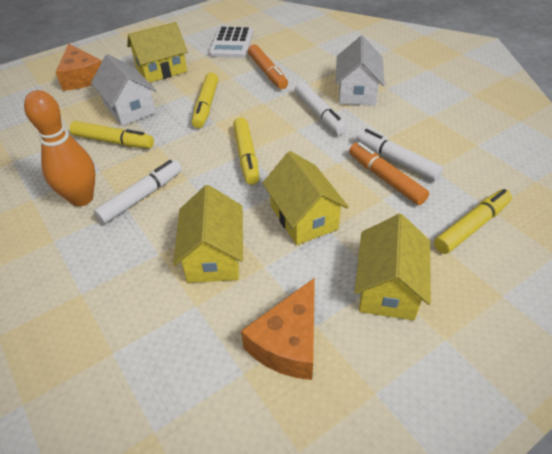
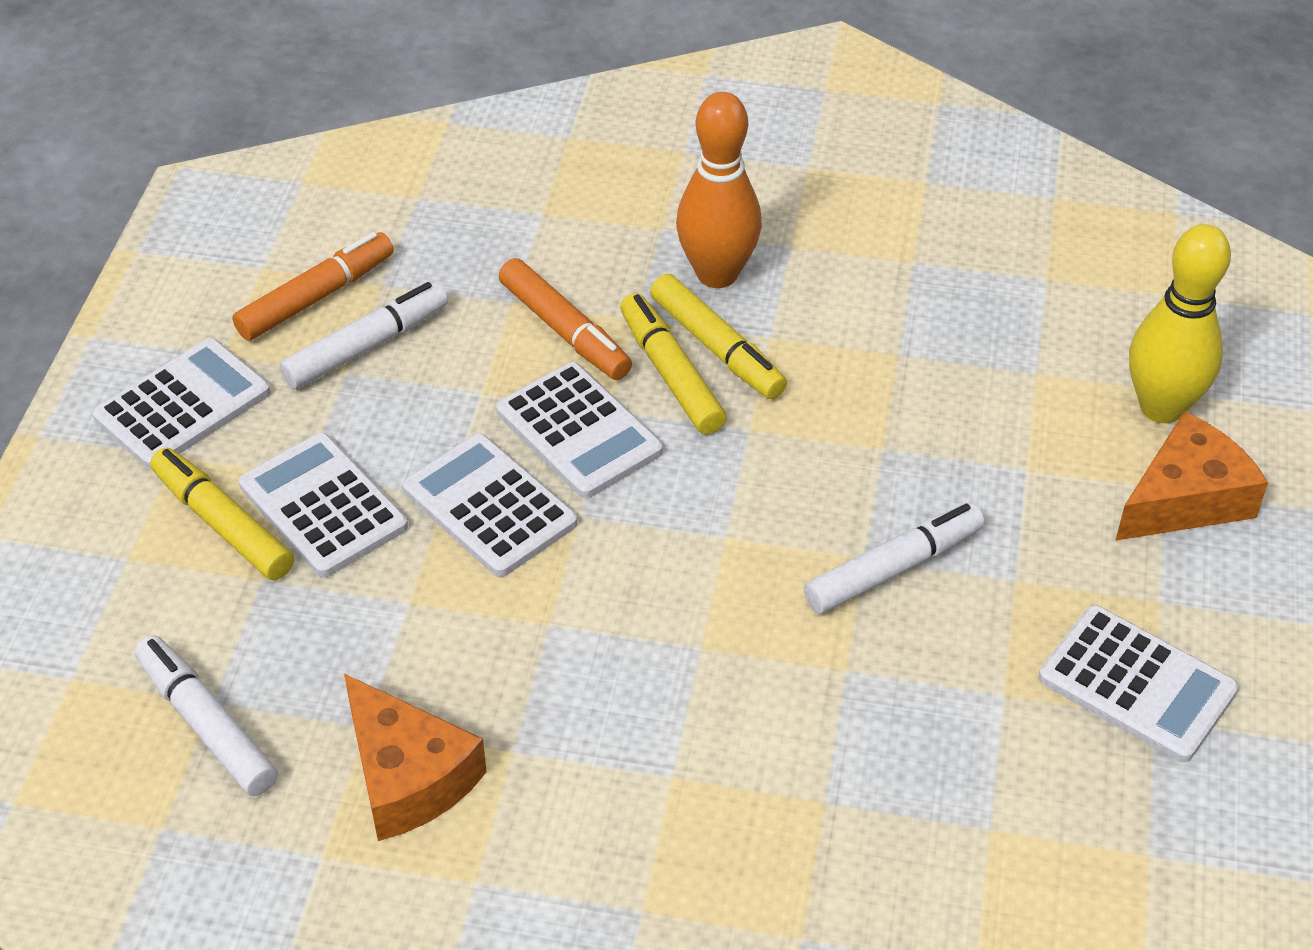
white calculator: [209,26,253,58] = 1 -> [93,338,271,469] [239,433,408,577] [402,433,578,577] [496,362,663,498] [1038,605,1239,762] = 5
white house: [91,54,157,126] [335,36,385,106] = 2 -> none = 0
yellow bowling pin: none = 0 -> [1129,224,1231,423] = 1
yellow house: [127,22,188,83] [173,185,243,283] [262,151,349,245] [354,214,431,321] = 4 -> none = 0
yellow marker: [70,121,154,149] [192,72,218,128] [233,118,259,185] [434,189,512,254] = 4 -> [150,448,294,580] [620,293,727,435] [650,274,787,399] = 3

